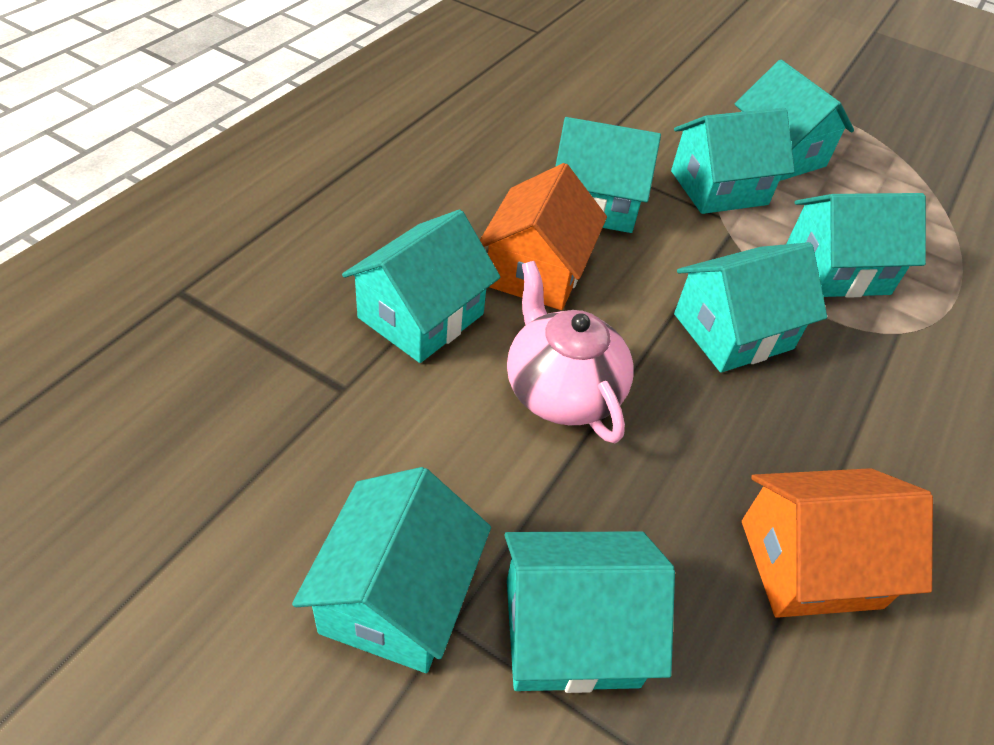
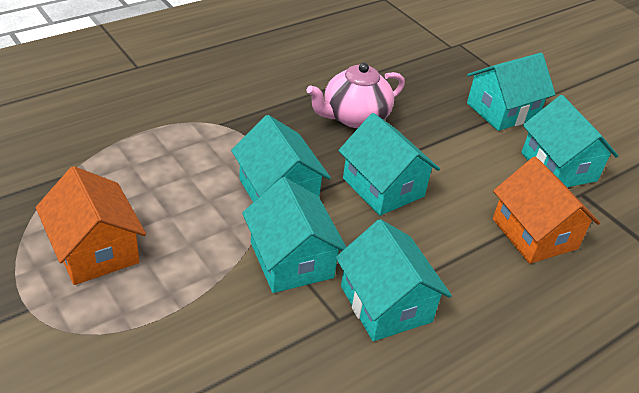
turquoise house: [292,467,491,673] [342,209,501,363] [505,532,675,693] [555,117,661,233] [671,108,795,214] [674,242,827,373] [735,60,854,181] [786,193,926,298] = 8 -> [231,115,331,202] [242,177,346,293] [336,219,452,341] [338,113,440,216] [467,53,556,131] [521,95,618,187] = 6

